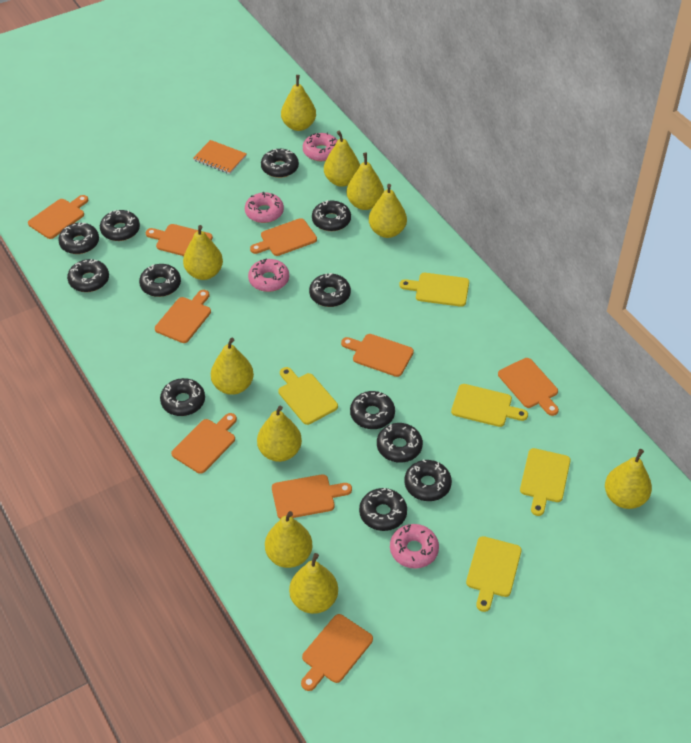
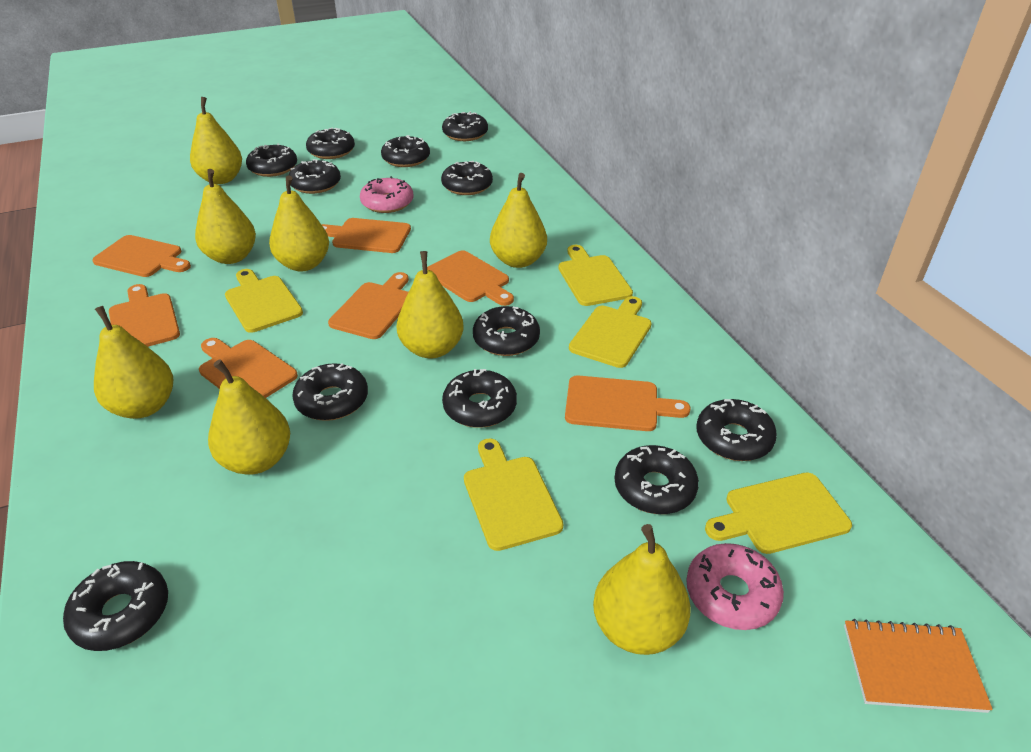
orange cutting board: [28,195,88,239] [146,224,213,256] [155,290,211,343] [171,413,237,474] [250,218,317,256] [272,474,352,519] [301,614,373,691] [341,334,414,377] [498,358,559,416] = 9 -> [92,235,191,277] [109,284,180,347] [199,338,298,398] [322,218,411,253] [328,272,409,339] [427,250,514,306] [565,375,691,431] = 7
pink donut: [245,192,284,223] [248,258,289,292] [303,132,338,161] [390,524,439,569] = 4 -> [360,176,413,213] [686,543,784,630] = 2
yellow pear: [183,225,223,280] [211,338,254,395] [257,406,302,462] [265,511,312,568] [281,75,316,131] [289,553,338,614] [324,130,360,187] [347,153,384,210] [369,184,407,238] [605,449,652,509] = 10 -> [94,306,173,419] [190,97,242,184] [195,169,256,264] [208,359,290,475] [269,175,329,271] [397,251,464,359] [490,173,547,268] [593,524,691,655] = 8

